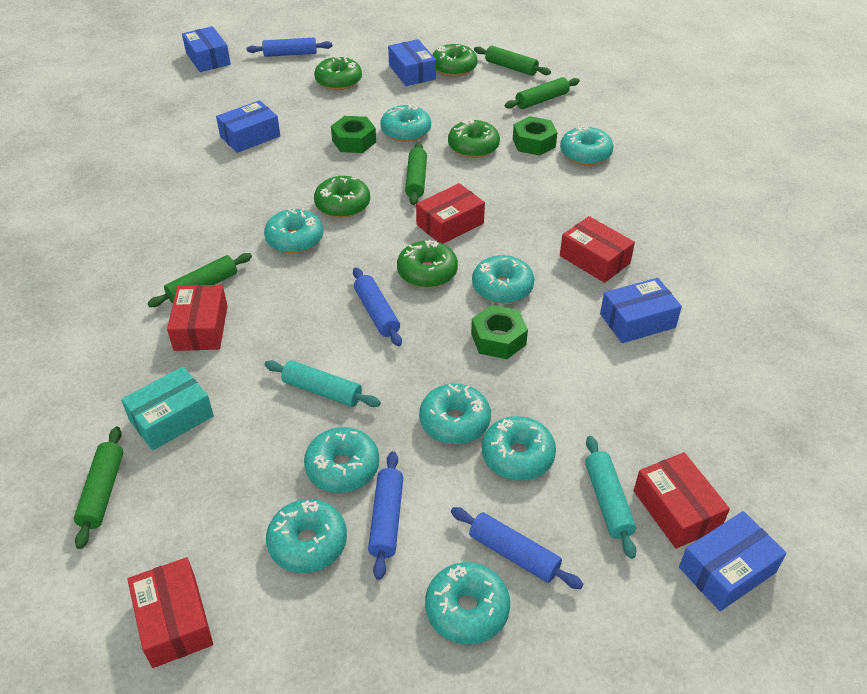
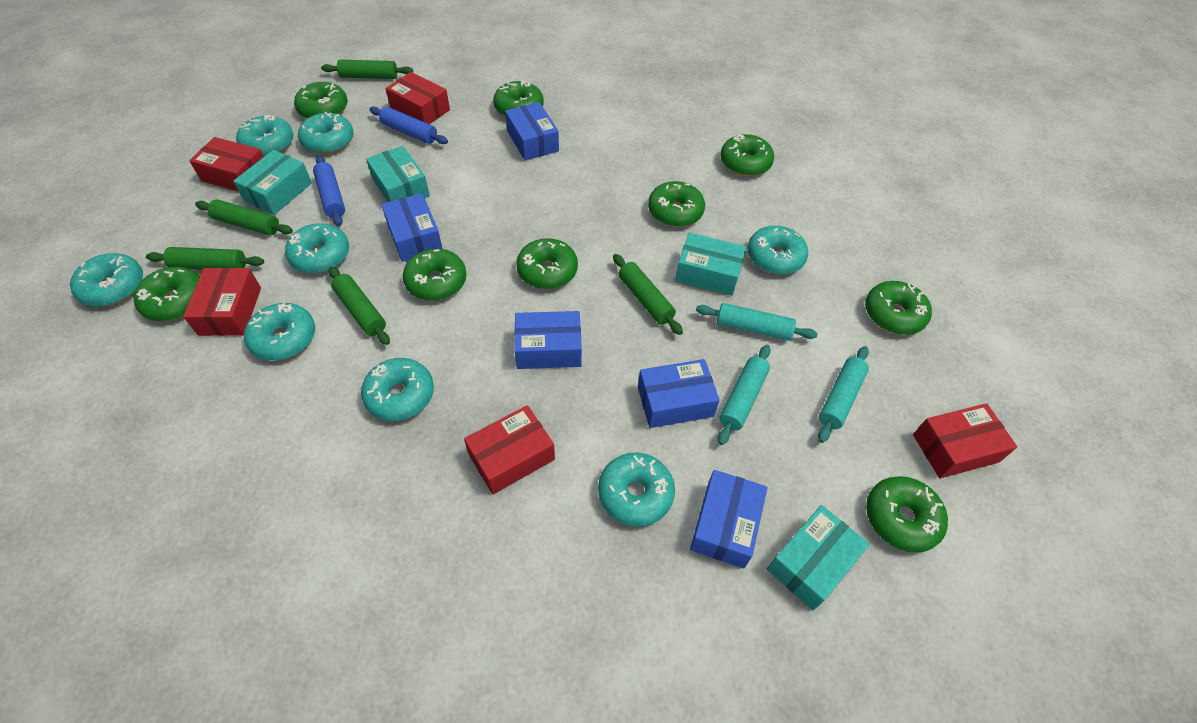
blue rolling pin: [246,37,332,57] [353,267,402,346] [368,451,404,580] [451,507,584,589] = 4 -> [313,156,345,226] [369,107,448,144] = 2
green donut: [314,56,362,90] [314,176,370,218] [397,240,458,288] [433,44,477,76] [448,119,500,158] = 5 -> [133,267,200,321] [294,82,348,118] [403,249,466,301] [493,81,544,117] [516,238,578,289] [648,181,705,227] [720,134,774,176] [865,281,932,335] [866,476,948,553] = 9
green nut: [331,116,376,153] [471,305,528,359] [513,116,557,156] = 3 -> none = 0
turquoise box: [121,367,214,451] = 1 -> [233,150,312,215] [366,146,430,202] [675,233,746,296] [767,505,869,611] = 4
turquoise donut: [264,209,323,254] [266,499,347,573] [304,427,379,493] [380,104,431,142] [419,384,491,444] [425,562,510,644] [472,255,534,304] [482,416,556,480] [560,126,613,165] = 9 -> [70,253,143,307] [236,115,293,156] [244,303,315,361] [285,223,349,273] [298,112,354,154] [361,358,434,421] [598,453,675,527] [748,226,808,275] = 8
turquoise rolling pin: [264,360,381,407] [585,436,636,559] = 2 -> [696,303,817,340] [718,345,771,445] [818,346,869,443] = 3

